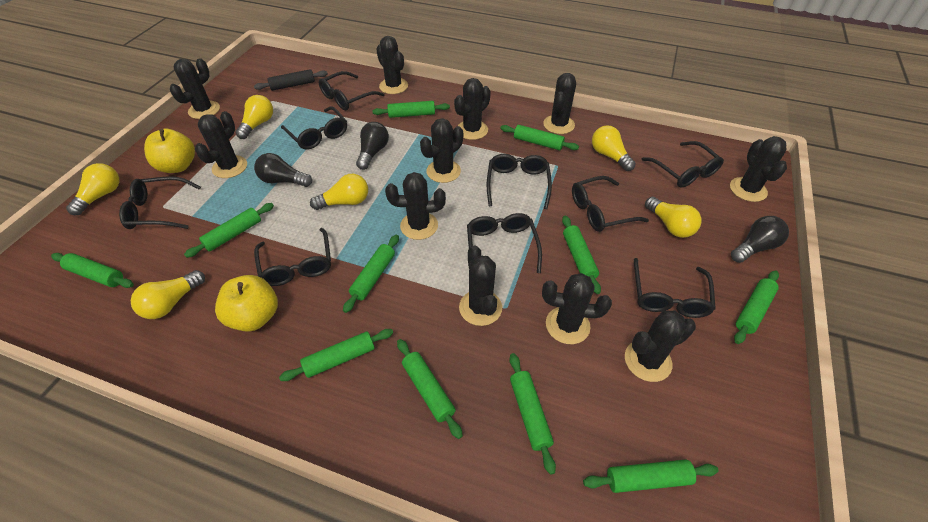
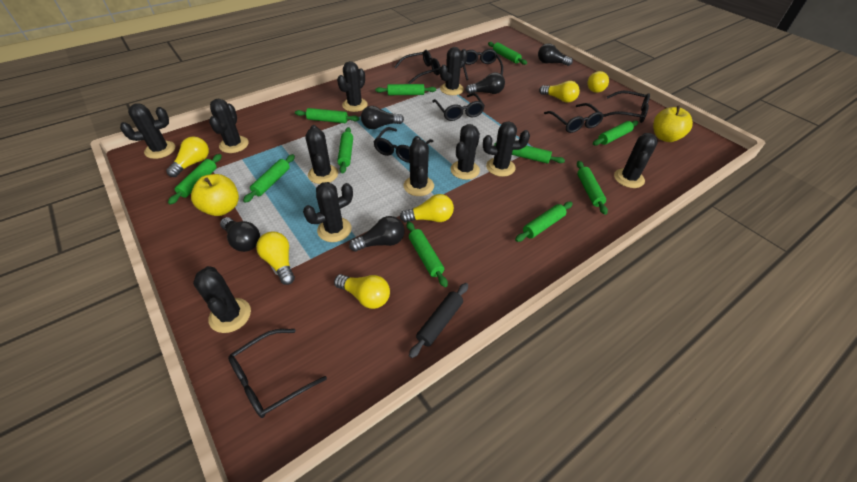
black glasses: [119,176,201,229] [254,228,331,286] [281,106,347,150] [319,71,384,110] [467,213,542,273] [487,154,552,209] [572,176,649,232] [634,258,716,318] [641,141,724,187] = 9 -> [228,329,327,418] [373,127,433,163] [395,50,440,84] [432,93,485,121] [463,49,503,80] [544,103,604,133] [603,91,650,123] = 7
black light bulb: [254,153,312,187] [356,122,389,170] [731,216,789,263] = 3 -> [220,217,260,252] [349,216,405,252] [361,106,404,129] [465,72,505,94] [538,43,573,66] = 5

